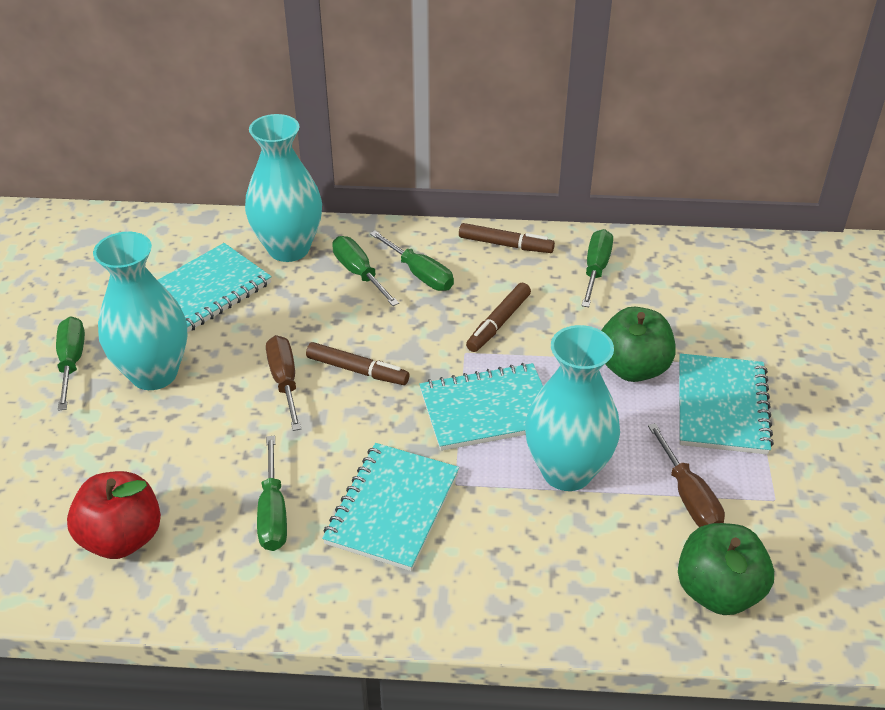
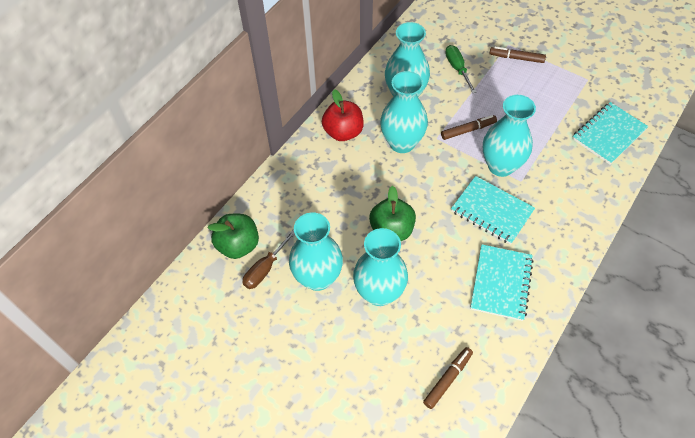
brown screwdriver: [266,335,301,431] [648,423,725,527] = 2 -> [242,230,295,289] = 1
green screwdriver: [56,316,85,411] [257,436,287,551] [332,236,399,306] [370,230,454,291] [582,229,613,307] = 5 -> [445,45,477,93] = 1
turquoise notebook: [158,243,272,333] [322,443,459,571] [419,363,543,451] [679,353,774,455] = 4 -> [451,176,535,245] [471,244,534,321] [573,102,648,165] = 3
turquoise vase: [93,231,187,390] [245,114,322,262] [525,325,620,491] = 3 -> [289,212,343,291] [353,228,408,306] [380,71,428,153] [385,22,430,97] [483,95,536,177] = 5

